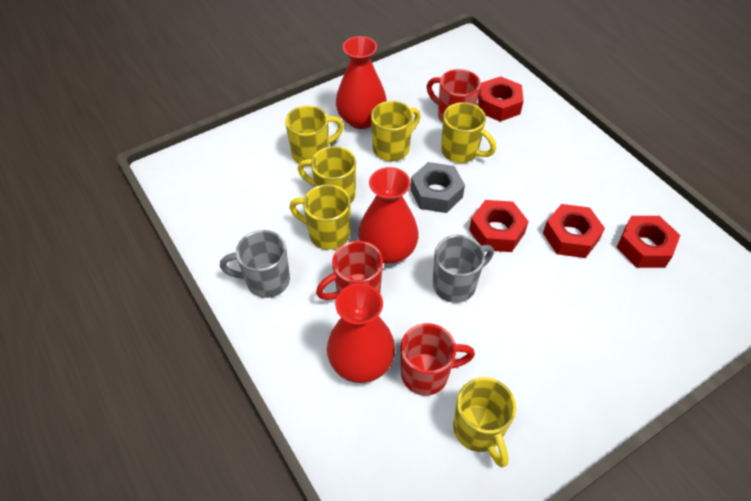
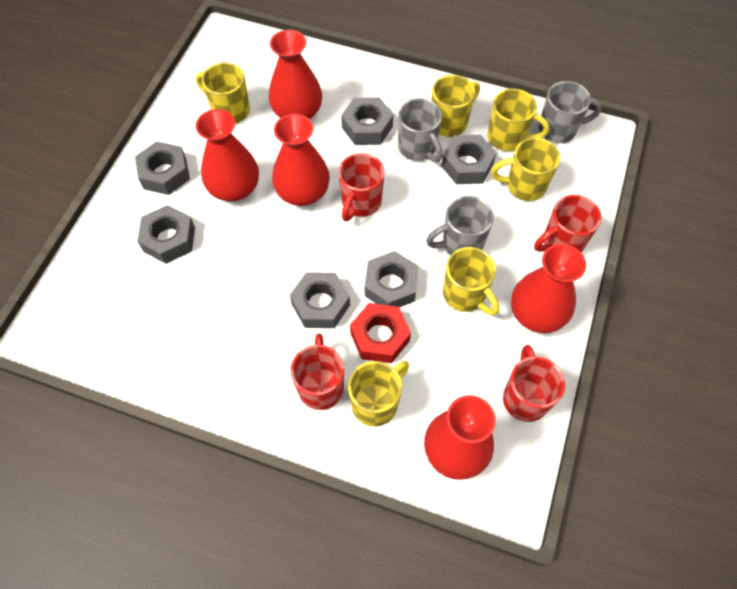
grey mug: [220,230,290,298] [433,235,494,303] = 2 -> [398,98,443,162] [426,196,494,255] [539,81,602,143] = 3
grey nut: [410,162,465,213] = 1 -> [135,141,190,195] [137,205,195,264] [290,272,350,328] [341,97,393,145] [365,251,419,307] [441,135,497,184] = 6
red mug: [316,241,383,300] [401,323,475,396] [427,69,481,123] = 3 -> [291,334,344,410] [338,153,385,221] [503,345,565,422] [534,195,601,253] = 4
red nut: [469,200,529,252] [478,76,524,122] [543,204,605,258] [616,216,680,268] = 4 -> [350,303,411,363] = 1
red vase: [327,283,395,383] [336,36,387,129] [358,167,419,264] = 3 -> [196,109,259,201] [269,30,322,119] [272,114,330,206] [424,395,496,480] [511,244,586,333] = 5

